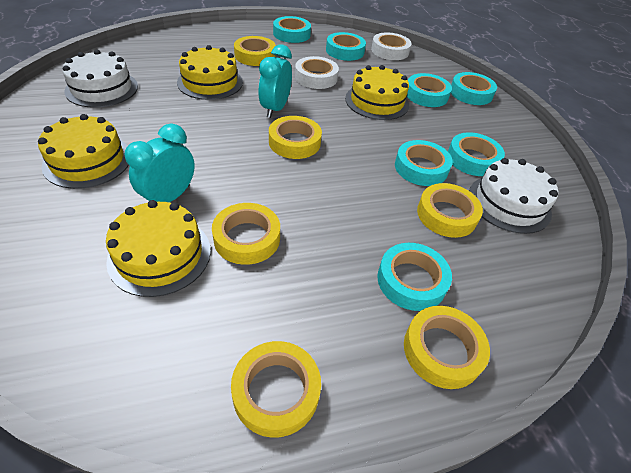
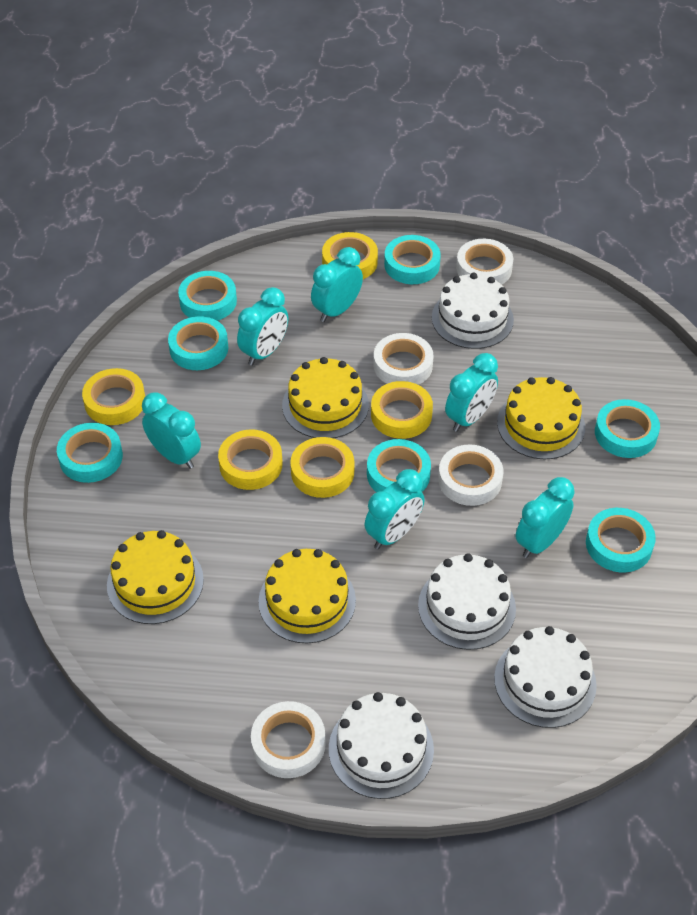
turquoise clock: [124,124,195,202] [258,44,292,118] = 2 -> [142,392,201,469] [237,287,288,366] [311,247,363,322] [365,469,425,549] [445,353,498,432] [516,477,575,558] = 6
white cake: [62,49,138,108] [469,158,558,234] = 2 -> [329,692,434,799] [418,553,516,650] [432,273,514,349] [494,626,597,728] = 4
white tape: [295,56,339,89] [371,32,412,60] = 2 -> [251,701,326,778] [373,333,434,385] [438,444,504,506] [456,239,513,285] = 4
yellow tape: [212,203,280,265] [231,341,321,438] [234,36,276,66] [269,116,322,159] [404,306,490,389] [417,183,483,238] = 6 -> [82,368,145,425] [218,429,283,490] [290,437,354,498] [322,232,378,279] [371,381,433,439] = 5

